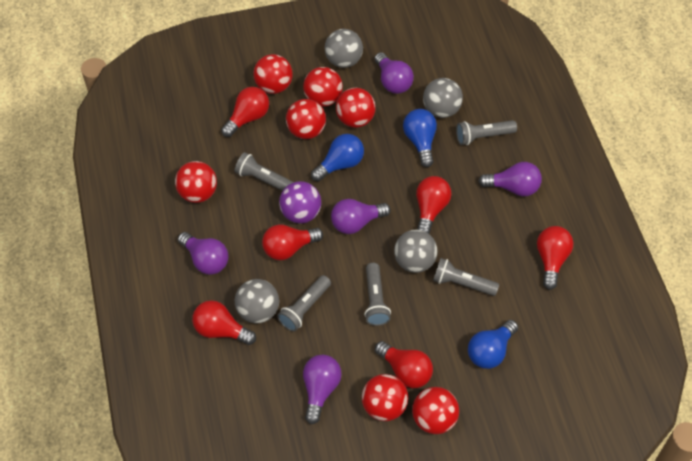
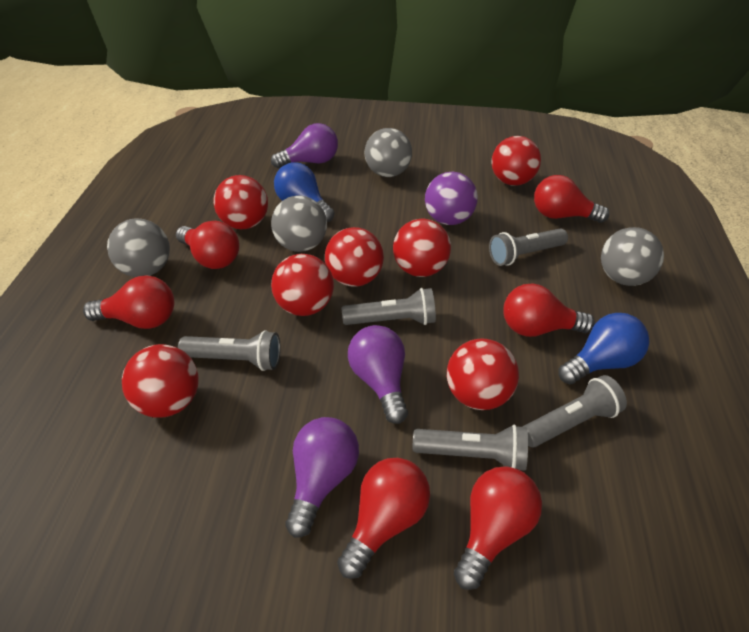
blue light bulb: [311,134,364,182] [403,109,437,167] [468,320,518,369] = 3 -> [274,162,335,222] [558,313,649,384] = 2
purple light bulb: [178,232,229,275] [303,355,342,424] [331,199,391,234] [374,52,414,94] [479,162,542,196] = 5 -> [271,123,338,168] [286,417,359,538] [348,325,408,424] = 3

